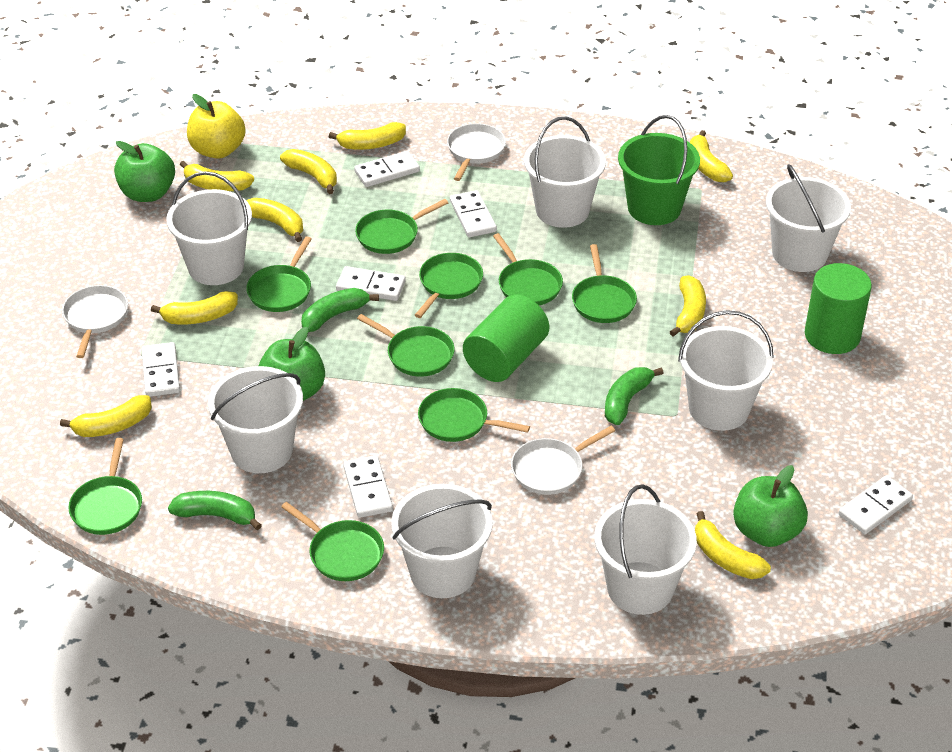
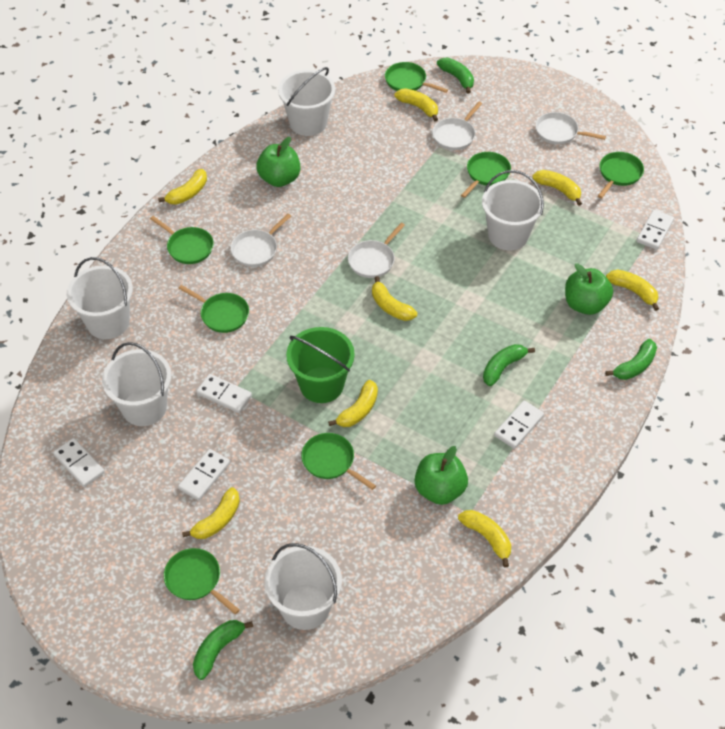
green banana: [168,491,262,530] [301,288,379,332] [605,367,663,425] = 3 -> [193,620,253,680] [437,58,474,94] [483,344,535,386] [605,339,657,380] = 4
green cylinder: [463,295,549,382] [805,263,872,354] = 2 -> none = 0
green pan: [68,438,142,535] [246,236,312,312] [281,502,384,581] [355,199,448,254] [357,314,454,377] [415,253,483,318] [418,388,530,442] [493,233,563,305] [572,244,637,323] = 9 -> [150,216,214,264] [164,548,240,614] [178,285,249,333] [301,433,376,490] [385,62,448,93] [461,152,511,198] [598,152,644,198] = 7
white bucket: [166,171,252,285] [208,366,303,473] [391,484,493,598] [524,117,606,228] [594,484,697,615] [678,310,774,431] [766,164,851,272] = 7 -> [67,257,133,339] [102,342,172,426] [265,543,342,630] [278,67,335,136] [482,170,544,250] = 5
white domino: [141,342,180,397] [336,266,406,301] [343,455,393,518] [354,151,420,187] [450,190,497,237] [838,475,913,534] = 6 -> [53,438,105,487] [178,449,230,501] [196,374,252,413] [494,401,544,449] [637,210,674,250] = 5
white pan: [62,285,128,358] [447,123,506,181] [511,426,615,495] = 3 -> [230,213,291,267] [348,223,405,278] [432,101,482,150] [535,112,606,144] = 4
yellow apple: [187,94,246,159] = 1 -> none = 0
yellow banana: [60,395,152,437] [151,291,238,324] [180,161,254,191] [246,198,303,242] [280,149,337,194] [329,122,406,150] [670,275,706,337] [690,130,733,182] [695,511,771,579] = 9 -> [158,169,207,204] [182,487,240,539] [328,380,378,427] [372,276,417,321] [394,88,438,122] [458,510,511,567] [532,170,582,206] [606,270,659,311] = 8

